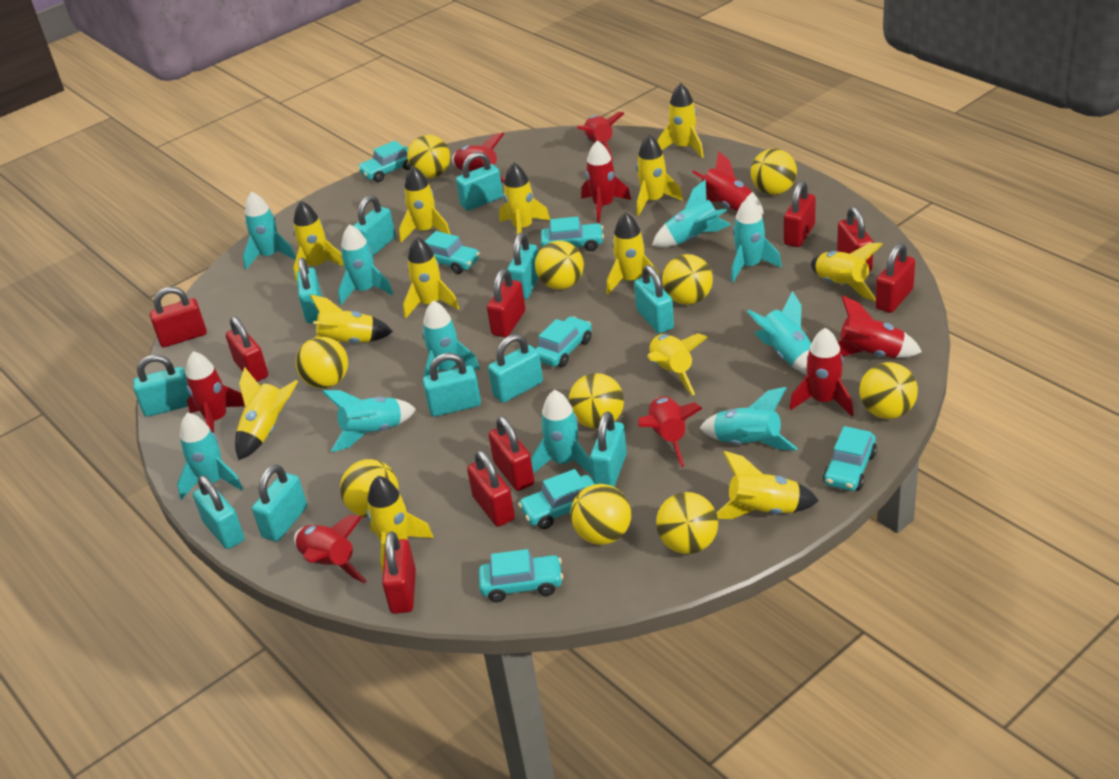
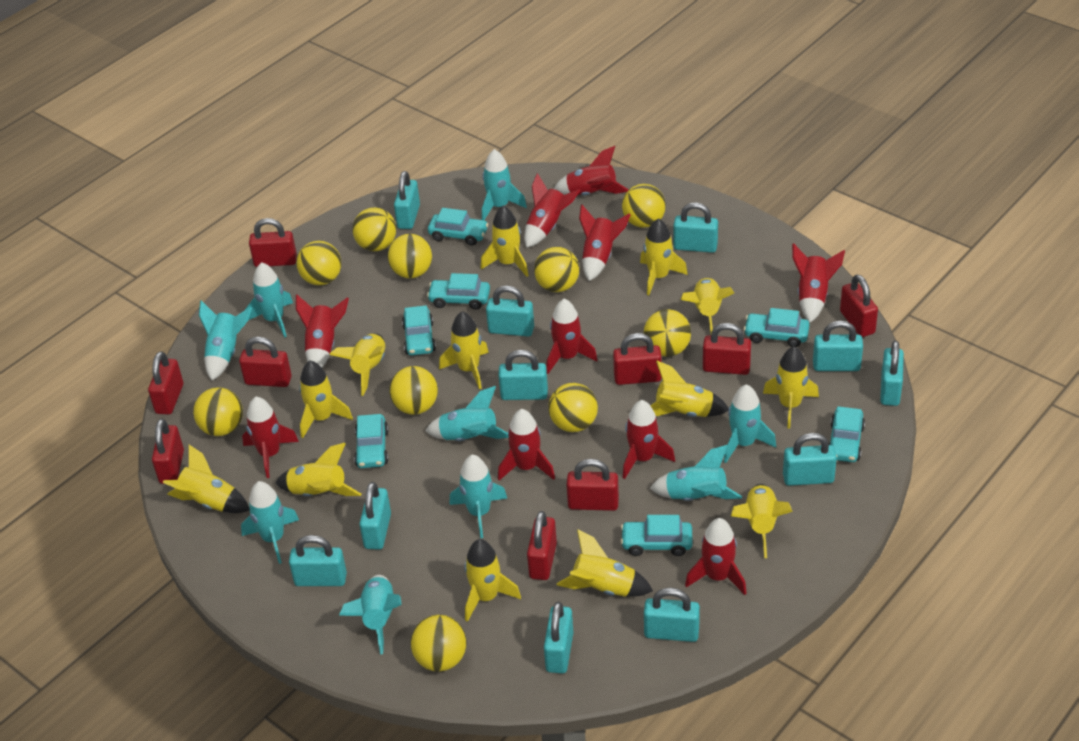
red rocket: [186,351,245,433] [294,515,367,584] [451,132,505,183] [577,112,625,160] [581,140,631,223] [638,397,702,467] [692,151,764,215] [789,328,854,417] [838,295,922,358] = 9 -> [242,397,299,478] [296,294,349,368] [498,409,555,480] [524,173,580,248] [546,299,598,374] [554,146,629,196] [579,205,630,281] [623,400,675,479] [685,518,747,595] [792,243,845,323] = 10
turquoise rocket: [177,413,243,500] [243,192,296,269] [322,390,416,452] [338,224,393,305] [422,301,480,377] [531,390,592,475] [652,179,731,247] [700,387,798,451] [731,197,782,282] [747,291,812,375] = 10 -> [199,301,252,381] [241,481,299,564] [245,262,293,338] [339,575,402,655] [425,386,509,441] [449,455,507,538] [482,149,527,220] [650,445,742,501] [724,384,776,463] = 9

